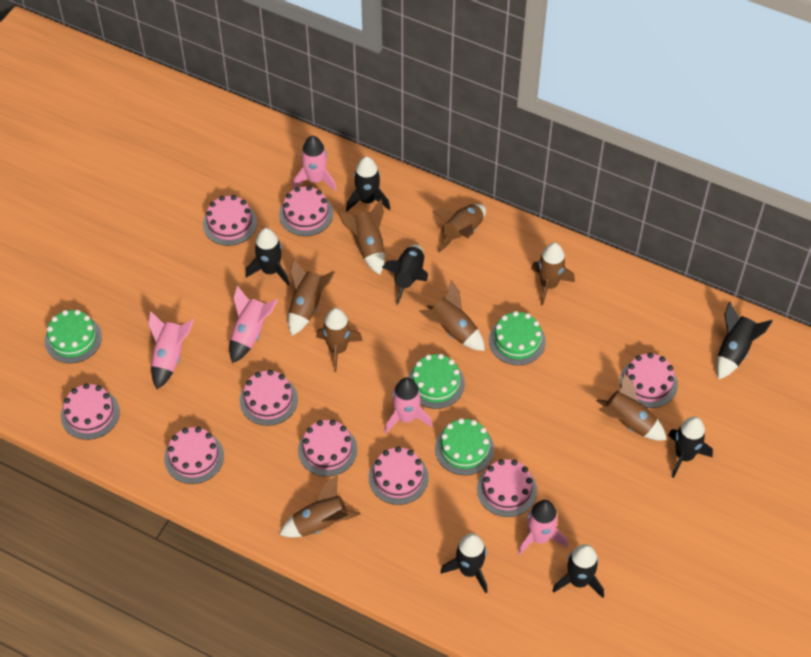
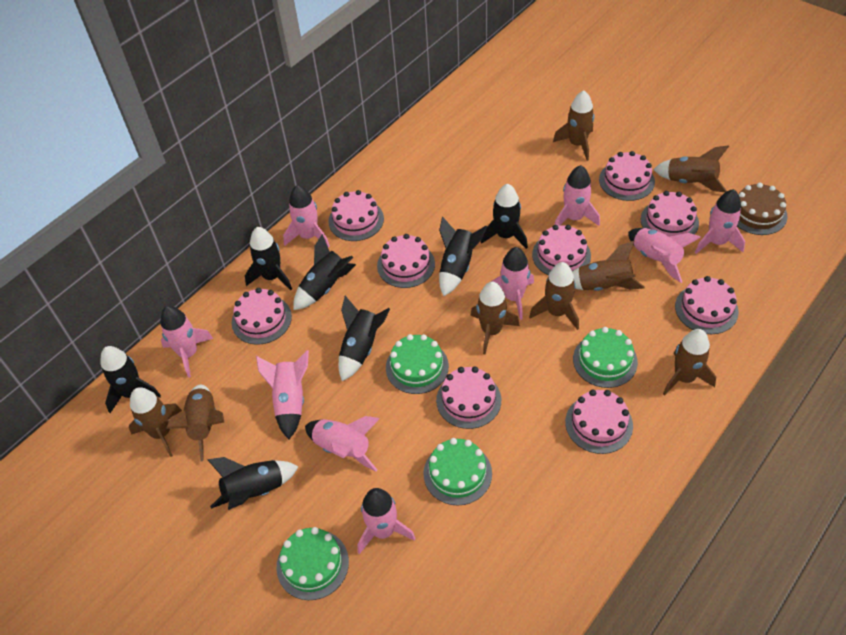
brown cake: none = 0 -> [737,183,788,235] = 1
pink rocket: [148,311,194,389] [229,286,278,363] [293,136,337,191] [385,377,433,433] [518,500,568,555] = 5 -> [160,306,213,378] [256,350,309,439] [283,185,330,248] [305,416,379,471] [357,488,416,554] [490,247,534,320] [554,165,600,226] [628,228,701,283] [695,189,745,254] = 9

